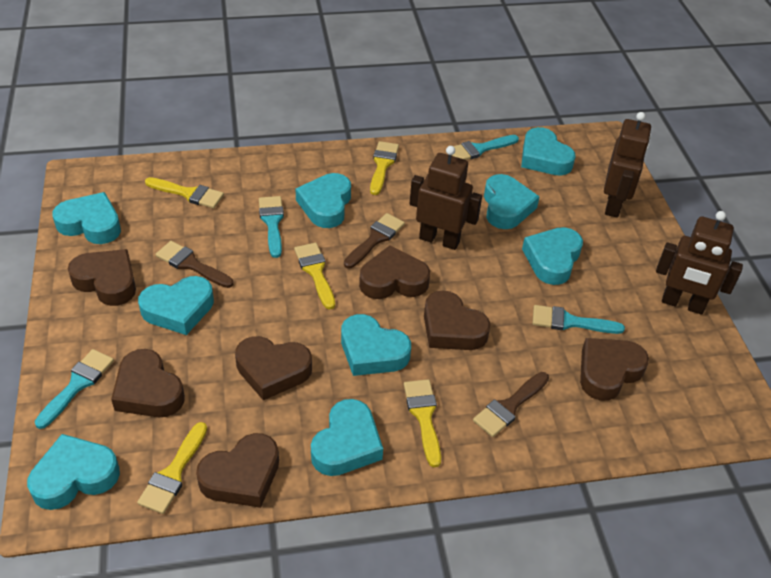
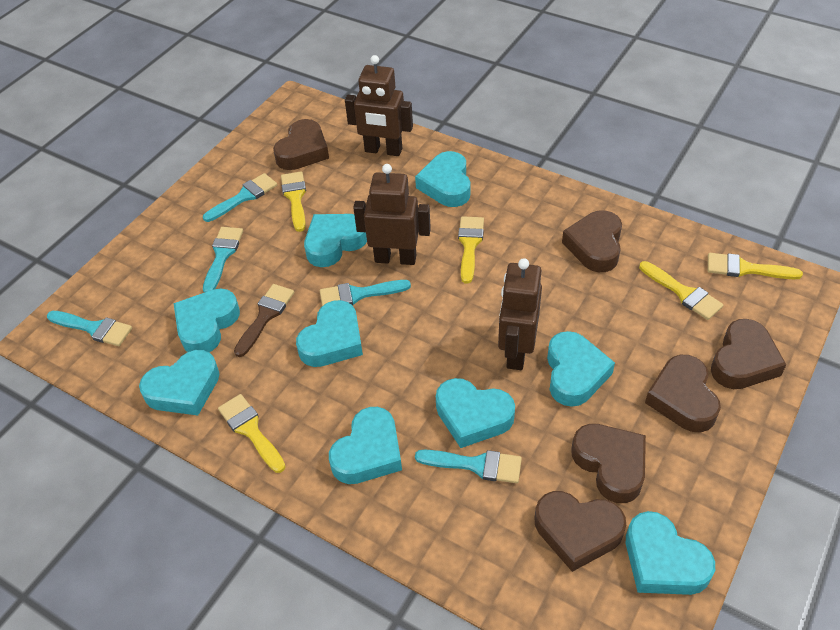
brown brush: [155,241,234,288] [344,213,405,268] [473,372,549,437] = 3 -> [234,284,294,357] = 1
brown heart: [68,249,136,306] [111,349,185,417] [196,433,279,508] [235,336,312,400] [359,245,430,299] [424,290,490,350] [580,338,649,401] = 7 -> [273,119,329,170] [534,491,626,572] [562,210,622,272] [571,424,646,503] [645,355,721,433] [711,319,786,389] = 6
turquoise brush: [35,349,114,429] [259,196,284,258] [452,135,519,160] [533,305,625,334] = 4 -> [47,311,132,346] [203,173,277,222] [203,227,243,293] [320,280,411,306] [415,450,522,483] = 5

